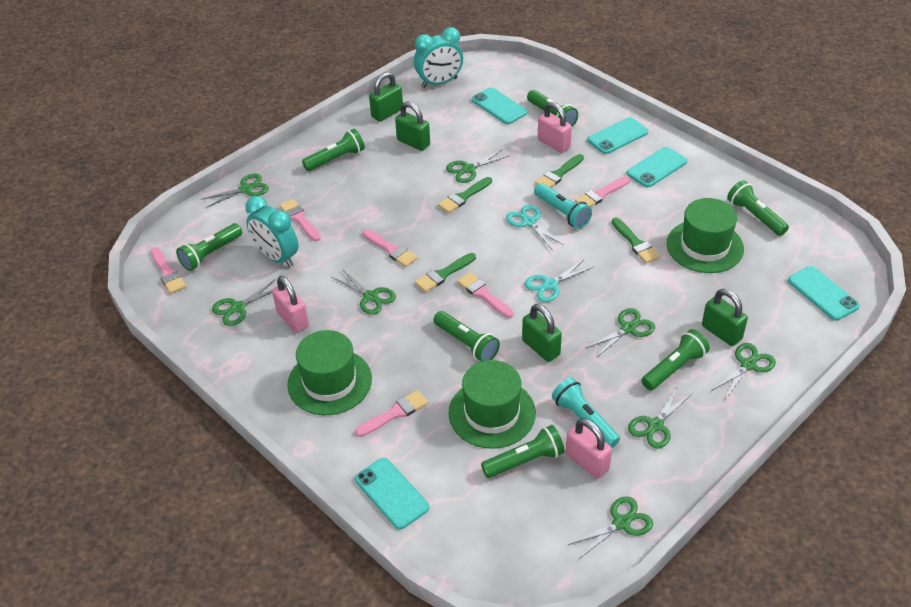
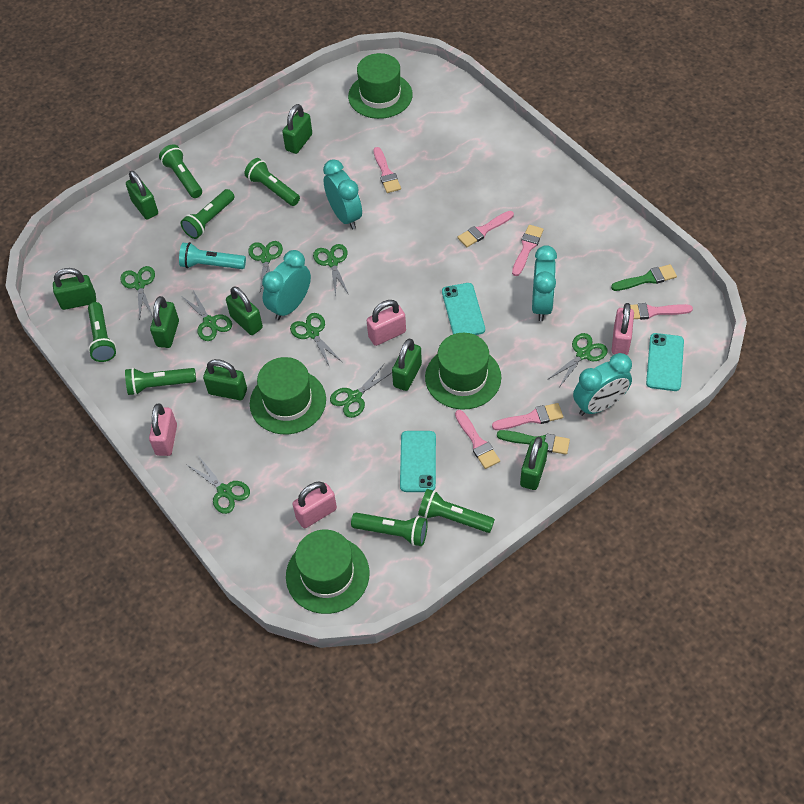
green brush: [415,253,476,292] [438,177,492,213] [535,154,584,188] [612,218,660,263] = 4 -> [497,430,570,455] [611,264,677,291] = 2
green hat: [287,330,372,415] [448,360,536,449] [666,198,744,273] = 3 -> [250,357,326,434] [286,530,370,614] [348,53,413,119] [425,333,501,410] = 4
green padlock: [369,72,403,122] [395,101,430,151] [522,304,562,362] [702,289,748,346] = 4 -> [53,268,96,310] [126,171,158,220] [150,296,179,348] [203,359,247,400] [226,286,263,335] [282,104,312,154] [392,339,422,391] [520,437,548,490] = 8
pink padlock: [272,276,309,333] [538,102,572,153] [566,418,612,479] = 3 -> [149,404,177,456] [292,481,337,528] [367,300,406,346] [612,303,634,355] = 4
turquoise clock: [245,196,299,267] [414,27,463,88] = 2 -> [262,250,311,320] [323,159,362,229] [532,245,557,321] [573,353,632,416] = 4
turquoise flashlight: [534,183,592,229] [552,378,620,448] = 2 -> [179,242,246,269] = 1
turquoise phone: [355,458,430,529] [472,87,527,124] [587,117,648,154] [627,147,687,187] [788,266,860,321] = 5 -> [400,431,436,492] [442,283,485,335] [646,333,684,391] = 3
turquoise scissors: [506,205,564,249] [525,260,593,302] = 2 -> none = 0

